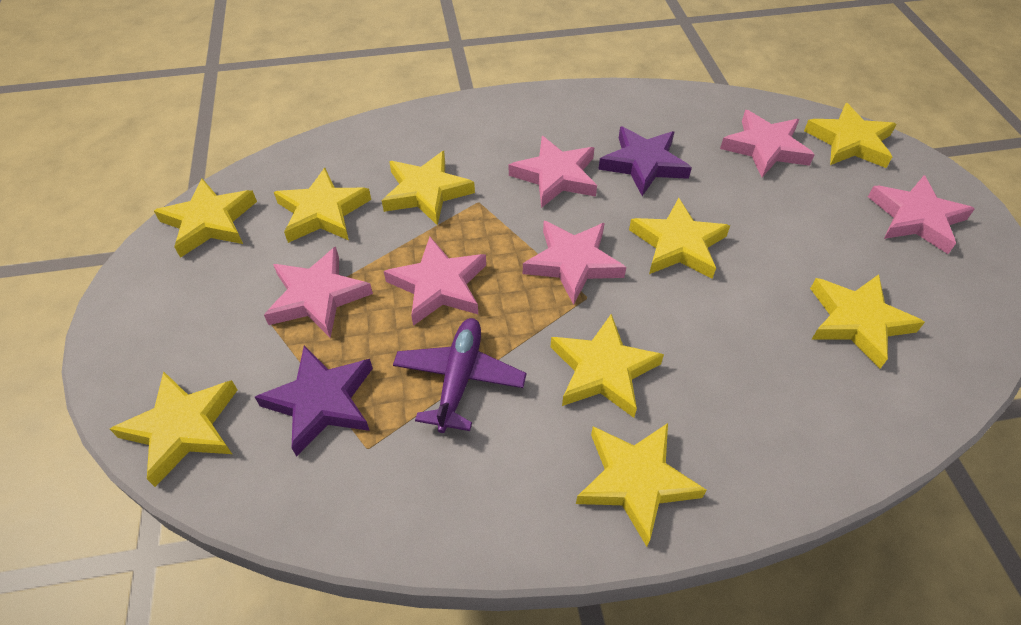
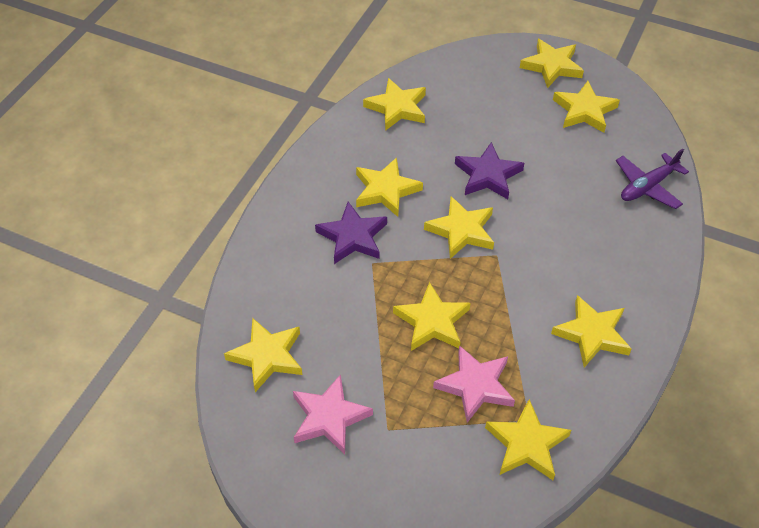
pink star: [264,246,373,338] [384,237,486,326] [509,136,597,208] [523,221,626,305] [720,110,815,177] [868,175,975,254] = 6 -> [293,374,373,454] [433,345,515,423] = 2

